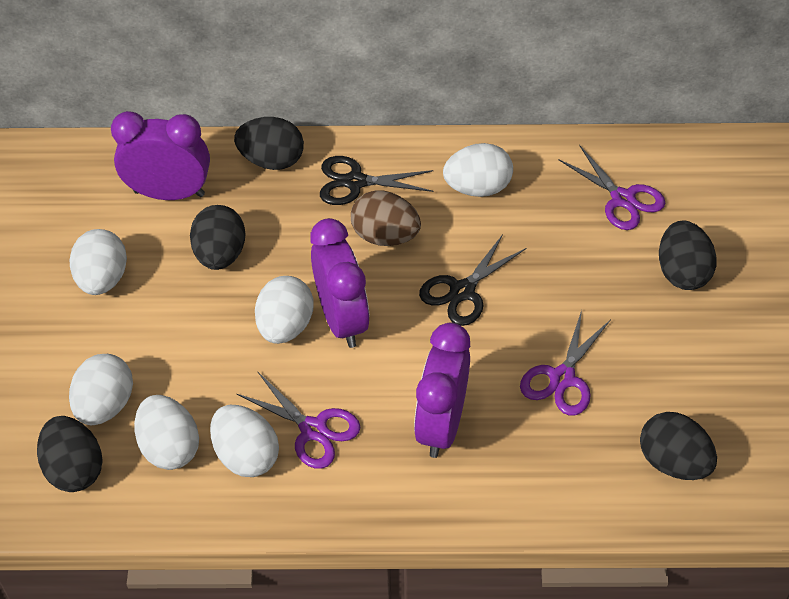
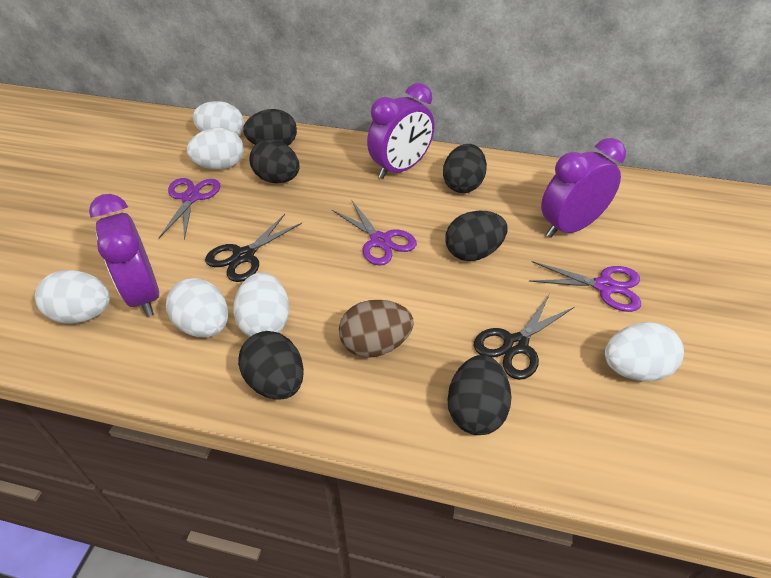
black egg: [37,416,103,492] [190,205,245,270] [234,117,304,170] [640,412,717,480] [659,221,717,290] = 5 -> [238,331,304,400] [243,109,297,146] [249,139,299,183] [443,144,487,193] [446,211,508,261] [447,355,512,435] = 6

